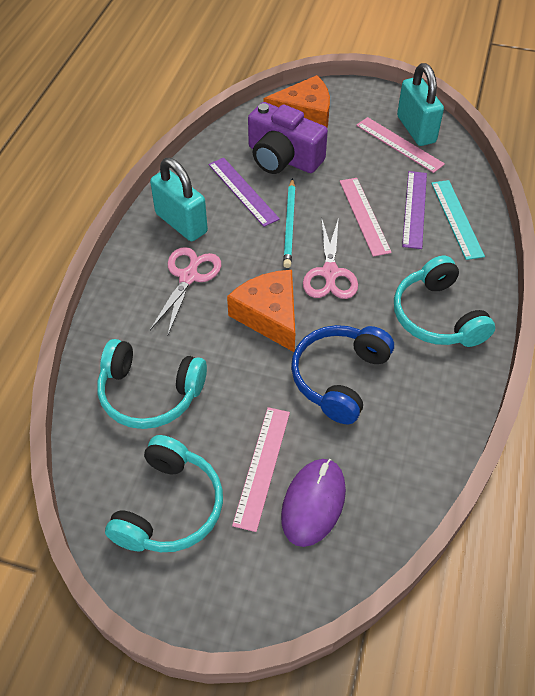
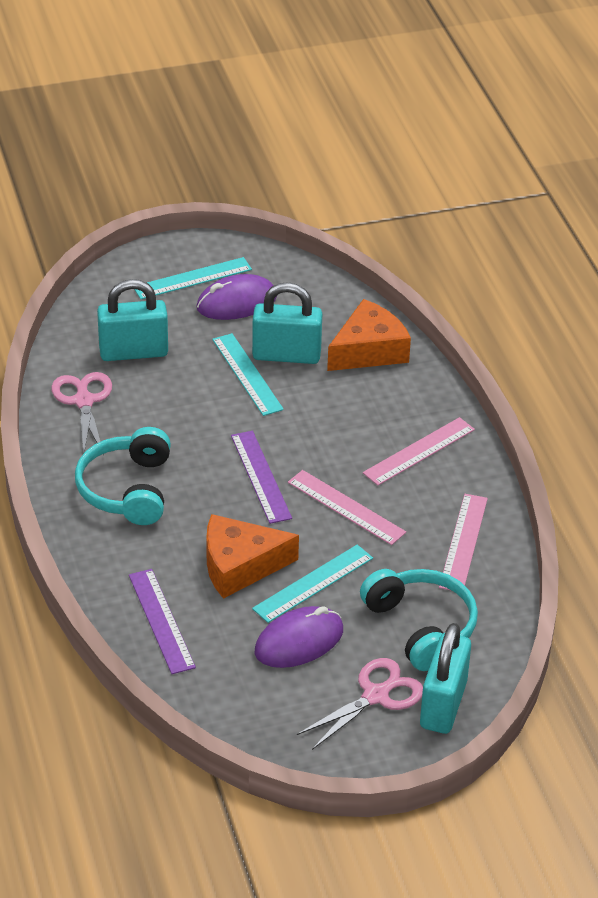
blue headphones: [291,325,394,424] = 1 -> none = 0
purple camera: [248,102,328,174] = 1 -> none = 0
purple mouse: [281,459,346,547] = 1 -> [196,274,277,320] [255,606,343,668] = 2
turquoise headphones: [97,339,207,429] [105,435,223,552] [394,256,495,347] = 3 -> [75,427,171,525] [360,569,478,671] = 2
turquoise padlock: [150,158,208,241] [397,63,444,146] = 2 -> [97,279,168,361] [252,282,322,364] [420,623,471,734] = 3
turquoise pencil: [283,178,296,268] = 1 -> none = 0
turquoise ruler: [431,180,485,260] = 1 -> [134,257,252,299] [212,333,284,416] [252,545,373,623] = 3

